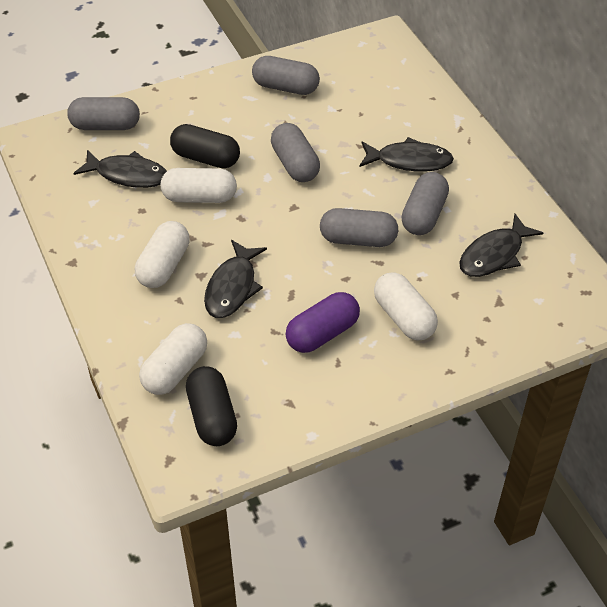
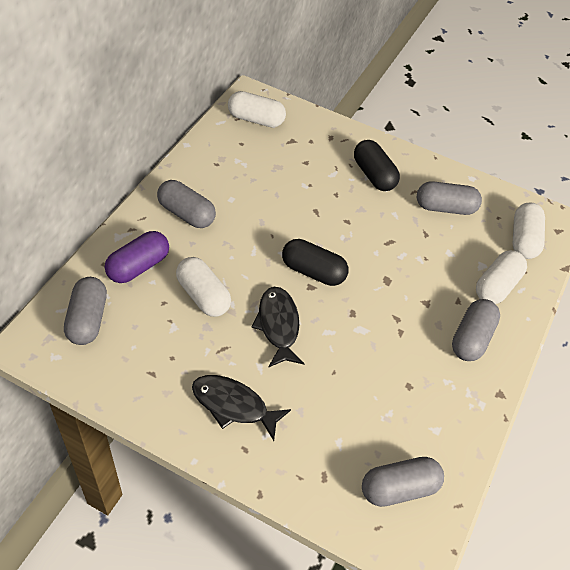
black fish: [73,150,167,188] [204,240,267,318] [359,137,454,172] [459,214,543,277] = 4 -> [192,375,291,441] [251,287,305,368] = 2

